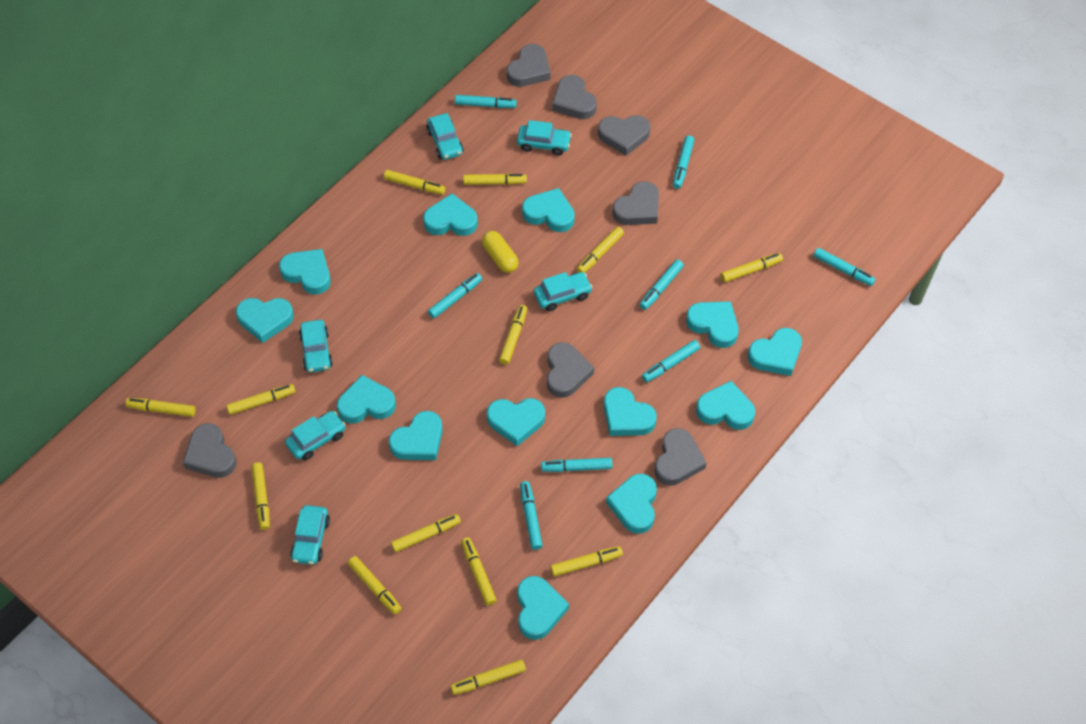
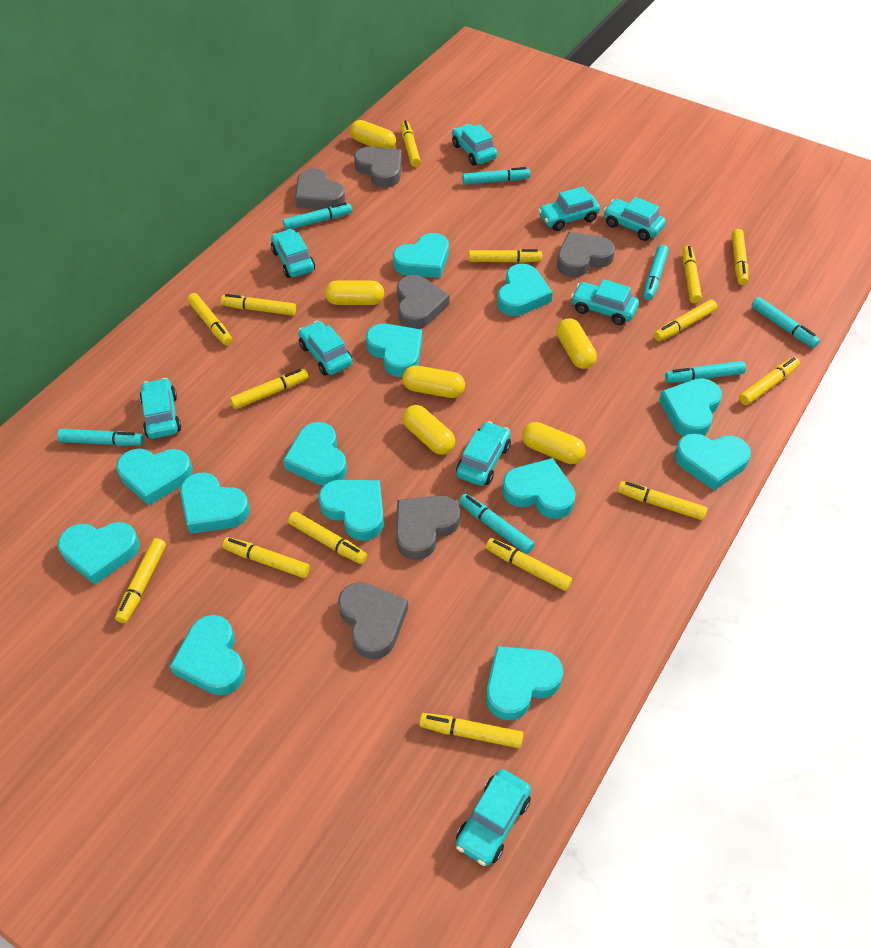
grey heart: [183,423,237,478] [507,44,550,87] [547,342,594,398] [552,75,597,119] [598,115,650,156] [612,181,659,225] [654,428,706,486] = 7 -> [295,168,345,210] [338,582,408,659] [354,147,402,188] [396,495,460,560] [397,275,449,329] [557,232,615,277] = 6
turquoise car: [285,411,346,460] [290,505,330,565] [299,320,333,373] [426,113,463,160] [517,120,572,156] [534,272,593,311] = 6 -> [140,378,181,439] [271,229,315,278] [298,321,353,376] [452,124,497,166] [456,421,511,486] [456,769,531,866] [538,187,600,231] [571,279,639,325] [603,197,666,241] = 9
turquoise marker: [428,273,482,319] [455,95,517,108] [520,481,543,550] [541,458,612,472] [639,259,684,310] [642,340,700,382] [673,135,694,189] [814,248,875,286] = 8 -> [57,429,144,446] [283,202,352,230] [459,494,535,554] [462,167,530,185] [643,245,669,300] [665,361,746,383] [751,297,820,348] = 7
yellow capsule: [482,231,519,273] = 1 -> [325,281,384,305] [350,120,396,149] [402,366,465,398] [403,405,455,455] [522,422,586,464] [556,318,597,369] = 6
yellow marker: [126,398,196,417] [226,384,296,415] [251,462,270,530] [348,556,402,614] [384,170,446,195] [391,514,461,552] [451,659,526,695] [461,537,497,606] [463,173,527,185] [499,305,527,365] [550,546,623,577] [577,227,624,273] [721,253,783,282] = 13 -> [115,538,166,623] [187,293,232,345] [221,294,296,316] [222,537,310,578] [230,369,309,409] [288,511,367,564] [401,120,421,167] [419,713,523,748] [469,249,542,263] [486,538,572,591] [618,481,708,520] [654,300,717,341] [682,246,702,303] [732,229,748,285] [739,357,800,405] = 15

